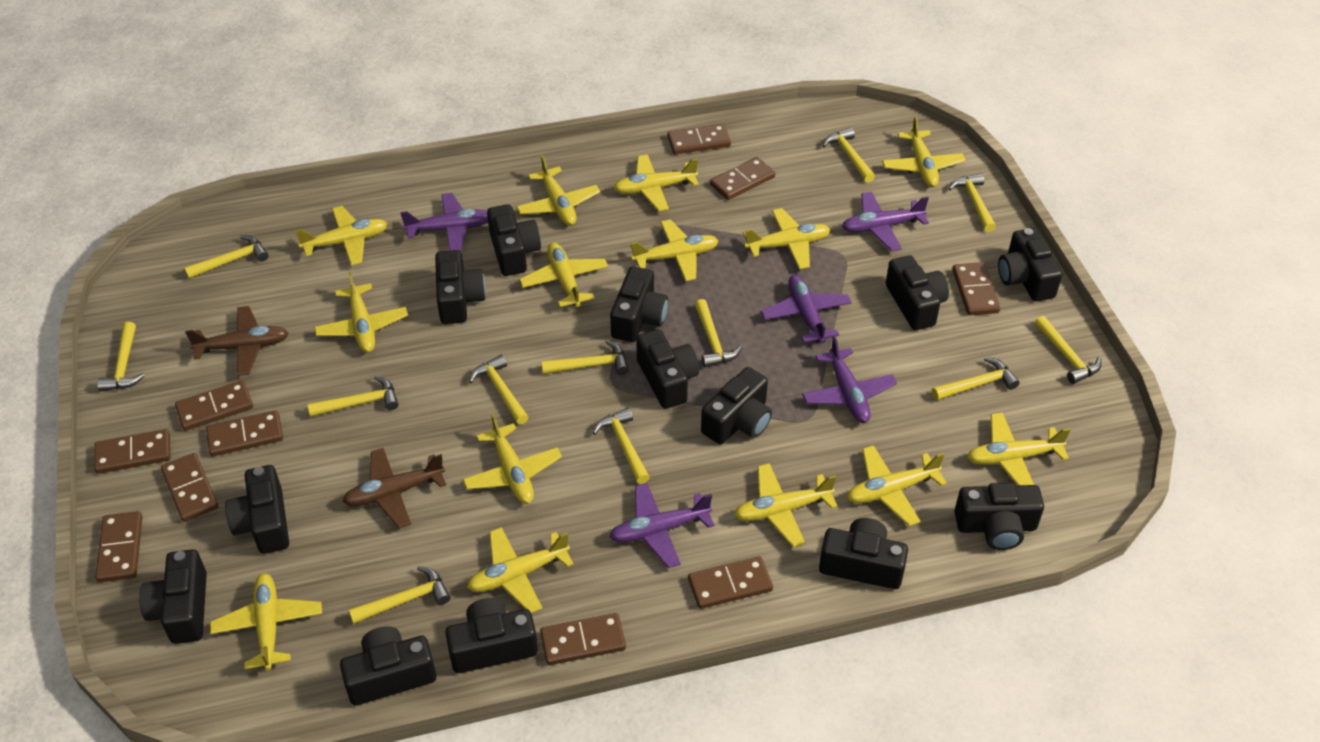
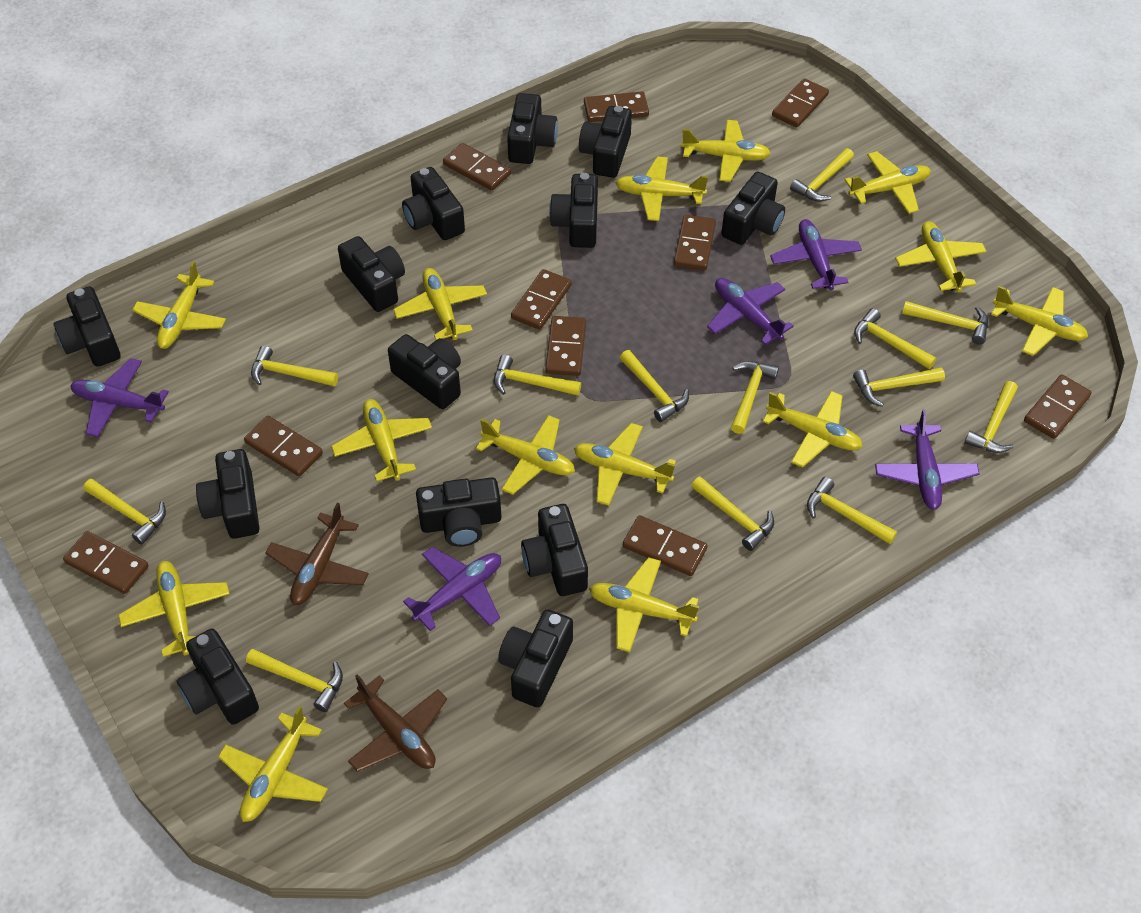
yellow hammer: [97,322,145,391] [184,235,268,279] [308,376,399,417] [349,566,450,624] [469,355,529,424] [541,340,629,375] [592,408,650,484] [694,299,742,367] [822,127,875,182] [932,357,1020,400] [948,173,996,232] [1034,316,1101,384] = 12 -> [83,479,166,545] [246,649,343,712] [251,346,338,386] [494,354,581,396] [620,350,689,422] [691,476,774,551] [731,361,779,434] [790,148,854,202] [807,477,897,544] [853,367,945,407] [854,308,936,369] [902,301,988,345] [964,381,1018,453] = 13

